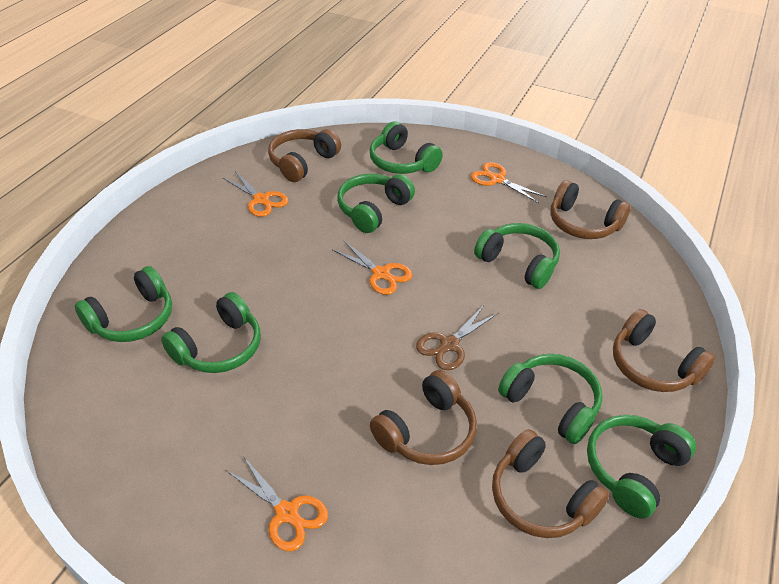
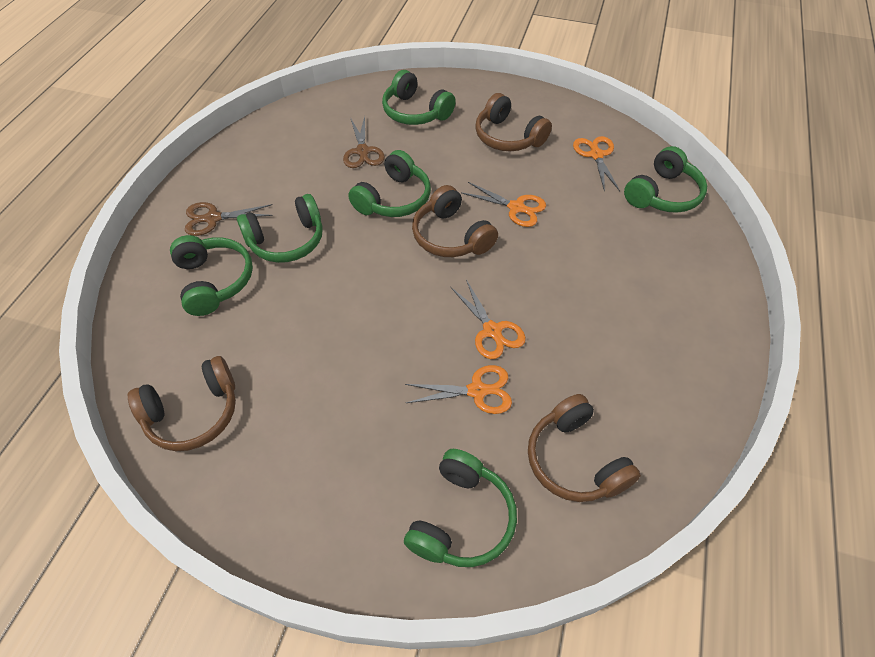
brown headphones: [268,129,341,182] [370,370,477,465] [492,429,609,538] [550,180,631,239] [613,309,715,392] = 5 -> [128,356,236,451] [412,185,498,257] [475,93,552,151] [528,394,641,502] = 4
brown scissors: [416,305,498,370] = 1 -> [185,202,273,236] [343,116,385,168] = 2
green headphones: [75,266,172,342] [161,292,261,373] [337,174,415,233] [370,121,443,174] [474,223,560,289] [498,354,603,444] [587,415,696,519] = 7 -> [170,235,253,316] [237,194,323,263] [348,150,431,217] [382,70,456,125] [404,449,517,567] [624,146,707,213] = 6

